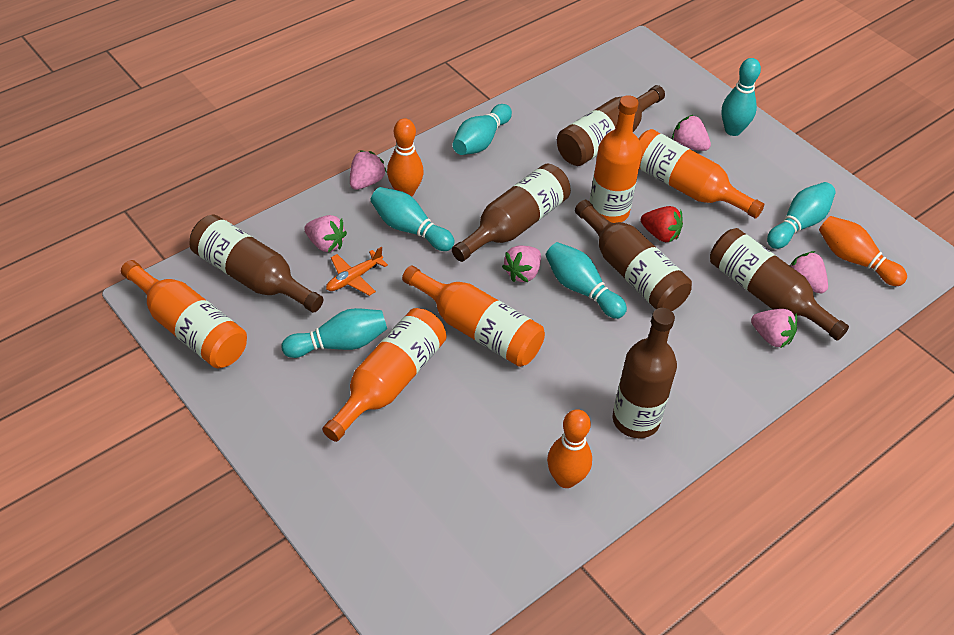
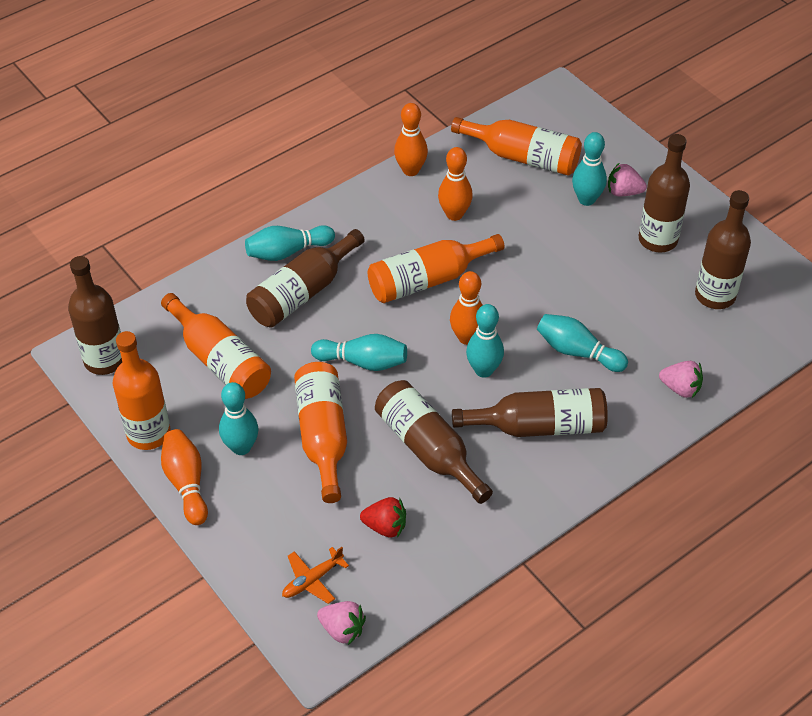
orange bowling pin: [387,118,424,197] [547,409,592,488] [819,216,907,286] = 3 -> [161,429,208,525] [394,103,428,176] [438,147,473,221] [450,271,483,345] = 4
pink strawberry: [304,215,347,252] [350,150,387,190] [502,246,541,282] [672,115,711,151] [751,309,797,348] [790,251,828,293] = 6 -> [317,601,366,645] [608,162,647,196] [659,361,703,398] = 3

